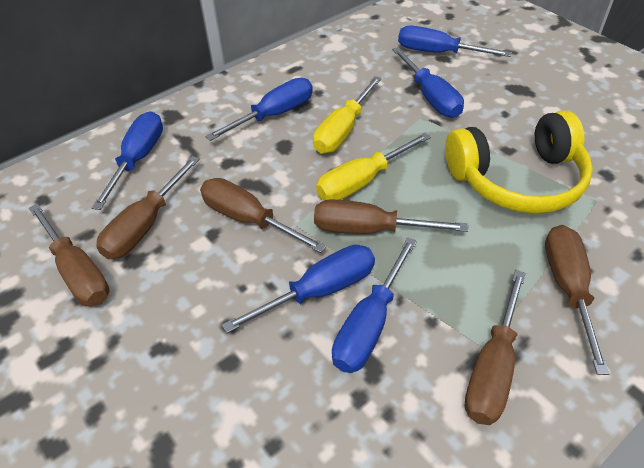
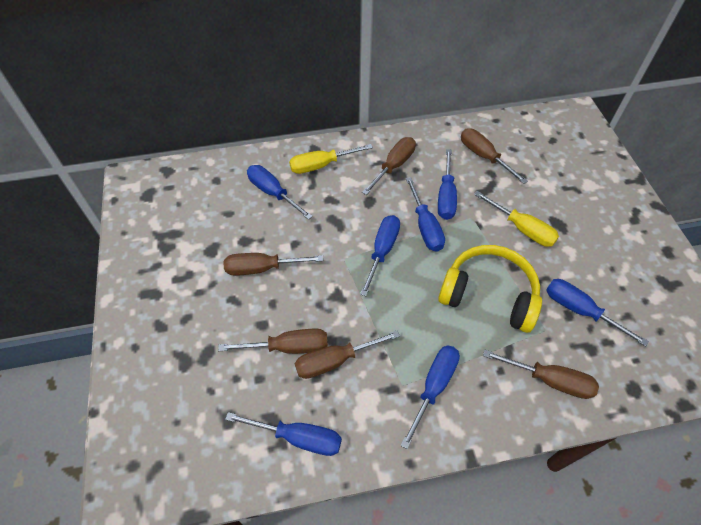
blue screwdriver: [92,112,163,210] [205,78,313,141] [222,245,375,333] [332,237,417,373] [392,47,464,118] [398,26,512,57] = 6 -> [225,412,342,456] [247,165,313,220] [360,215,400,296] [400,345,460,449] [406,177,445,252] [438,149,457,220] [546,279,649,347] = 7

